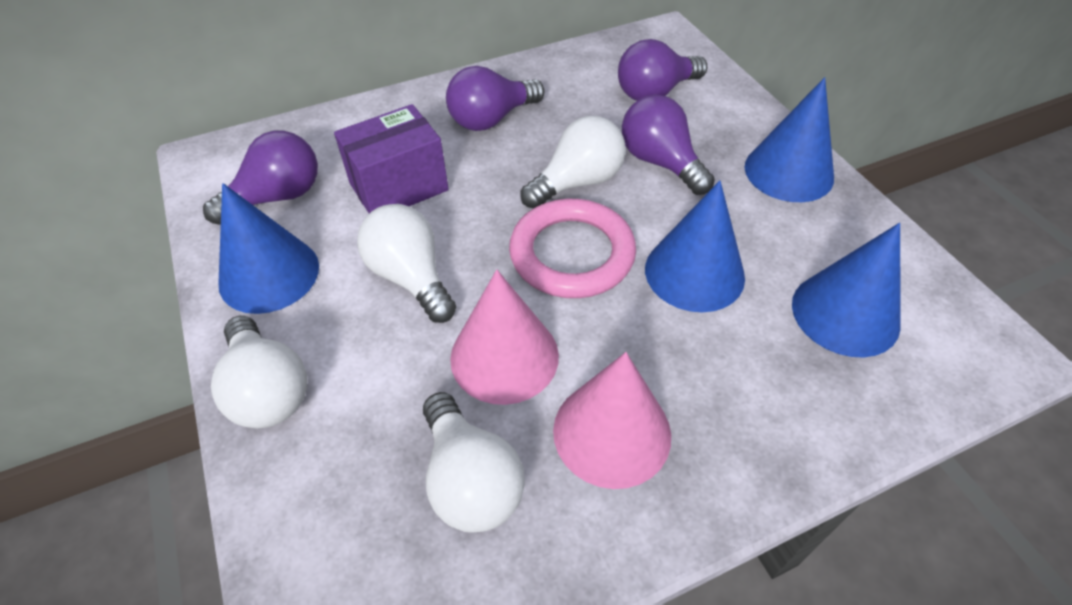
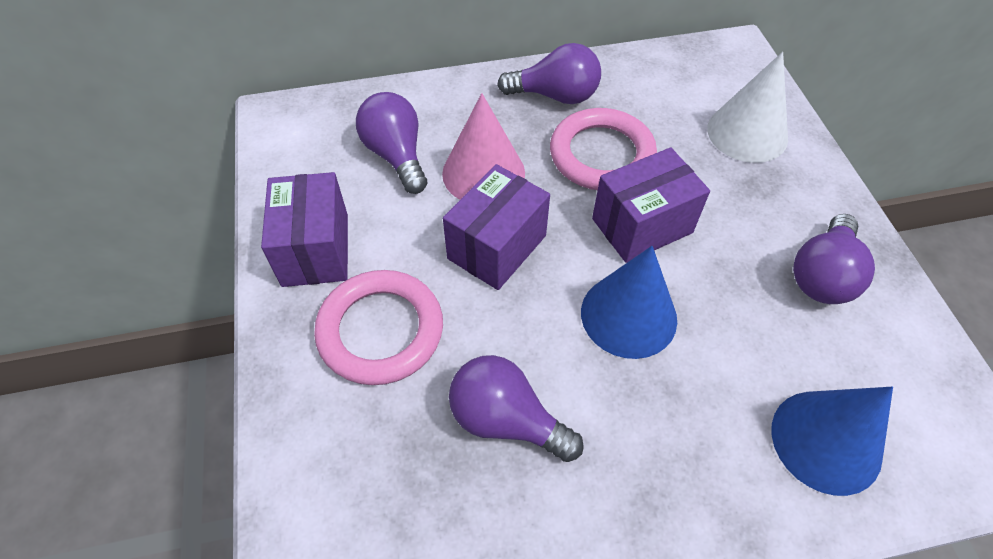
blue cone: [218,183,319,314] [645,180,745,313] [744,77,834,202] [792,223,901,358] = 4 -> [581,246,677,359] [771,387,893,496] = 2
pink cone: [450,269,559,405] [553,352,671,489] = 2 -> [442,93,525,200] = 1
pink ring: [509,199,636,298] = 1 -> [314,270,443,385] [550,108,657,190] = 2
purple box: [334,104,449,213] = 1 -> [261,172,348,287] [443,164,550,290] [592,147,710,263] = 3
white cone: none = 0 -> [707,52,788,163] = 1
white light bulb: [211,316,307,428] [357,204,456,323] [423,392,525,533] [521,116,626,208] = 4 -> none = 0

